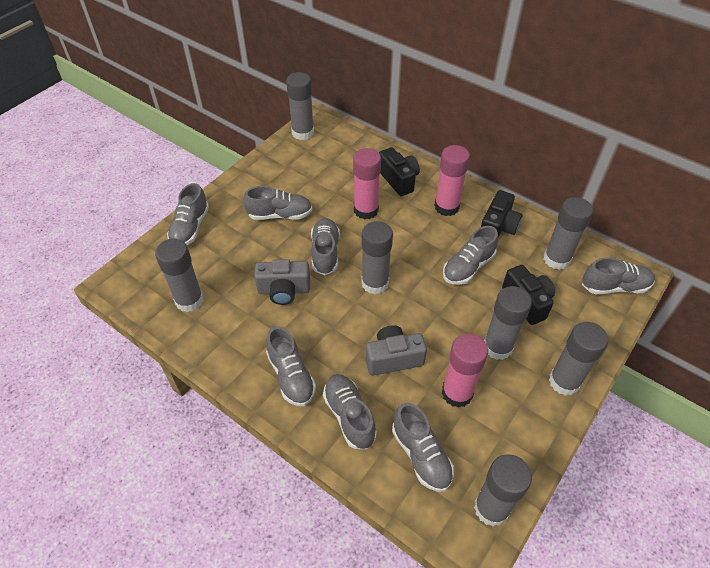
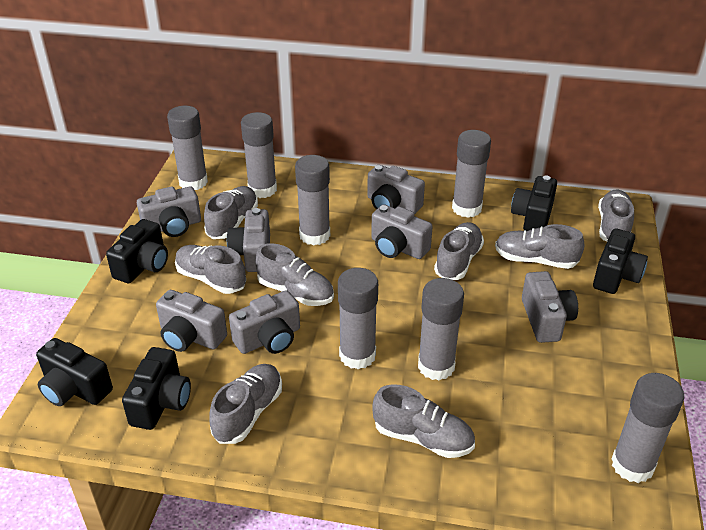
black camera: [379,147,420,196] [481,190,523,238] [502,265,555,325] = 3 -> [36,338,113,406] [106,219,168,283] [122,347,191,430] [511,175,557,231] [593,229,648,294] = 5
grey camera: [254,259,310,305] [366,325,427,375] = 2 -> [137,187,201,237] [156,290,227,352] [227,208,270,272] [229,290,300,354] [367,165,425,214] [371,204,433,259] [522,271,578,343] = 7
pink glue stick: [353,148,381,219] [434,145,470,216] [442,334,488,408] = 3 -> none = 0

